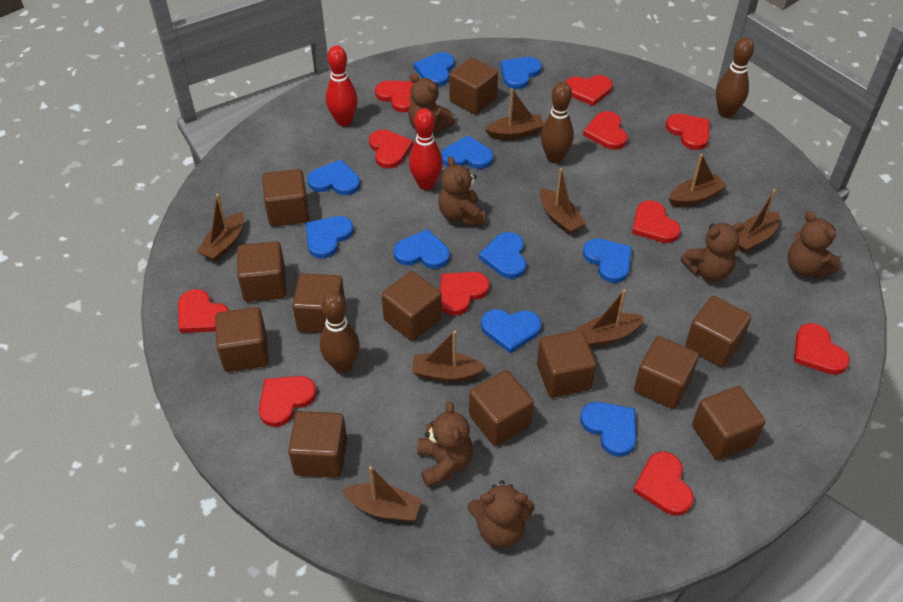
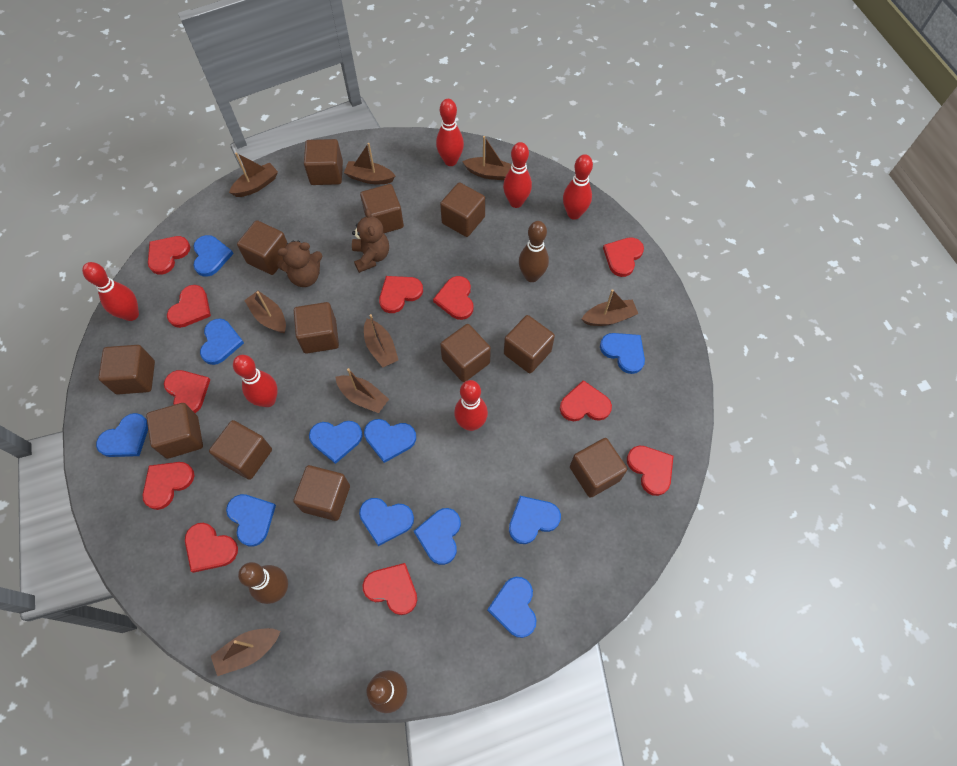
blue heart: [306,216,353,259] [307,160,360,195] [394,229,450,269] [414,52,454,87] [441,136,493,169] [479,232,526,279] [481,309,541,353] [501,57,542,89] [580,402,636,457] [583,238,632,283] = 10 -> [96,413,148,457] [193,235,234,277] [200,318,244,365] [226,494,276,547] [309,421,363,464] [359,498,414,546] [364,419,416,463] [414,508,461,565] [487,577,537,638] [509,496,561,544] [600,333,645,374] = 11
brown teddy bear: [408,73,455,133] [417,401,473,488] [438,156,485,225] [468,481,534,548] [681,222,744,281] [788,211,841,278] = 6 -> [277,240,322,287] [352,209,389,273] = 2
red bowling pin: [326,45,358,126] [409,108,443,190] = 2 -> [82,262,139,321] [233,355,278,407] [436,99,464,166] [454,380,488,431] [503,142,532,208] [563,154,593,220] = 6

